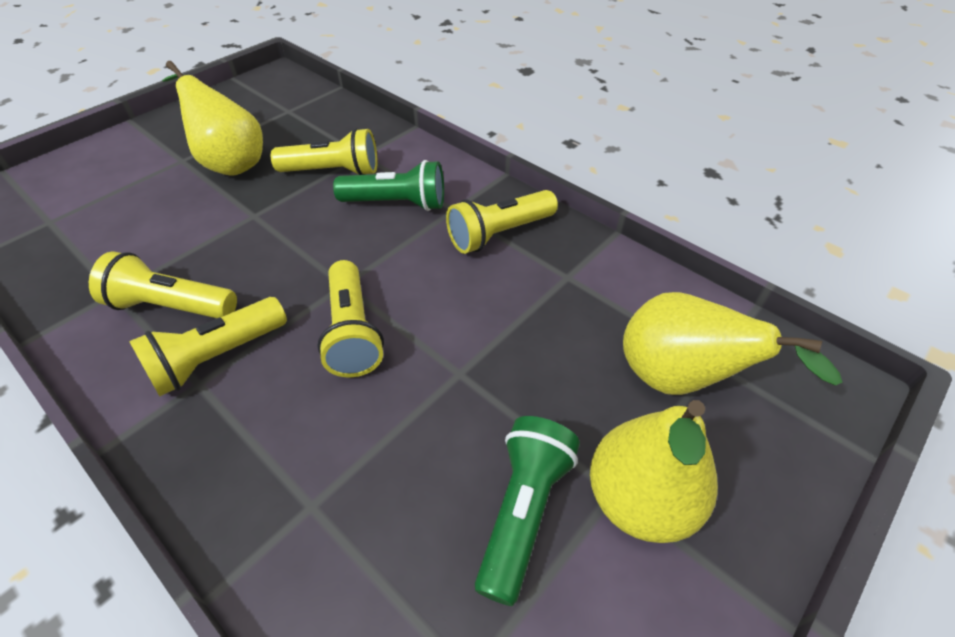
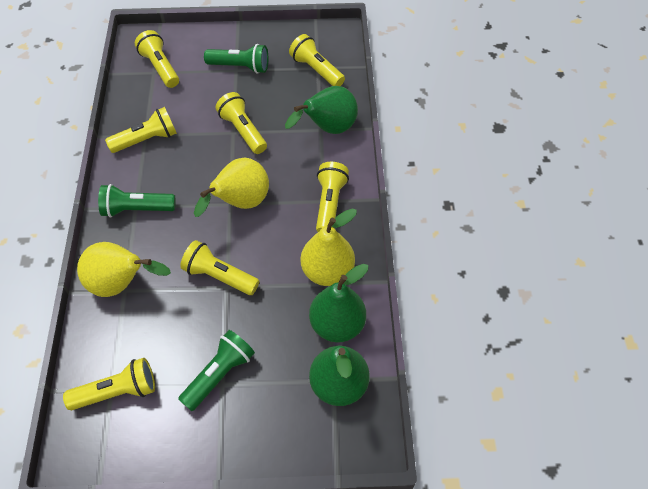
green flashlight: [333,160,444,211] [475,416,580,606] = 2 -> [98,184,176,217] [178,330,255,411] [204,44,268,74] = 3
green pear: none = 0 -> [285,86,358,134] [309,264,368,343] [309,346,370,406] = 3
yellow flashlight: [89,251,237,318] [129,297,287,396] [271,128,378,175] [317,260,384,377] [446,190,558,254] = 5 -> [63,358,155,410] [105,107,177,153] [135,30,179,88] [180,240,259,295] [216,92,267,154] [289,34,345,86] [316,162,349,232] = 7

